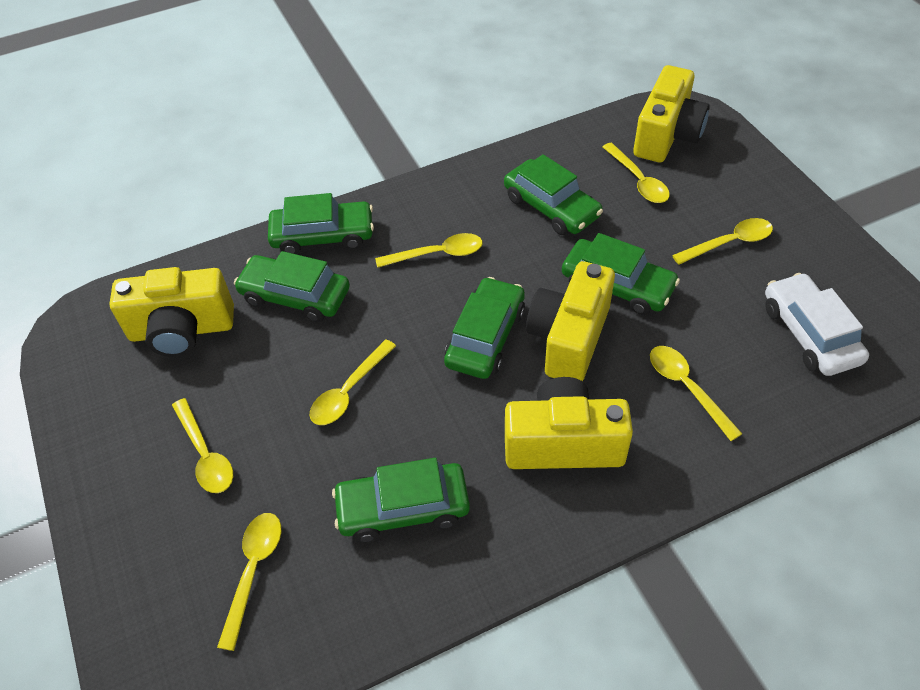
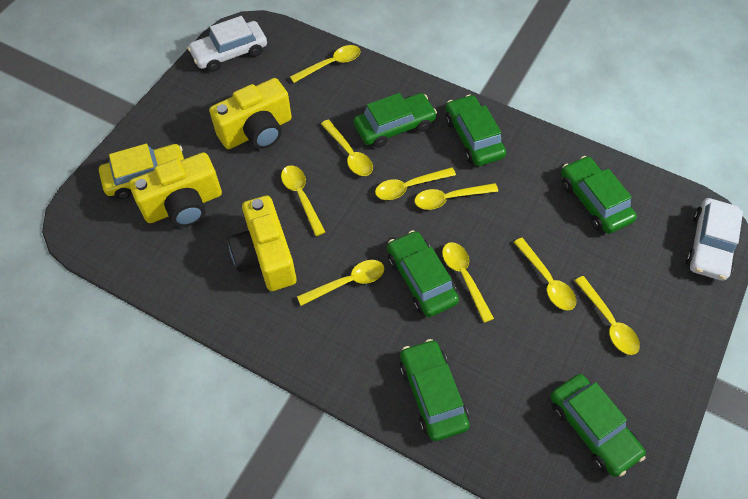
white car: [765,273,869,376] = 1 -> [187,16,267,72] [686,198,743,281] = 2
yellow camera: [109,267,234,357] [505,377,633,469] [526,261,615,381] [633,65,710,162] = 4 -> [129,152,222,227] [209,78,292,149] [228,196,296,291] = 3
yellow car: none = 0 -> [99,144,184,199] = 1
yellow spoon: [172,398,233,493] [217,513,281,651] [309,340,396,425] [375,233,483,268] [603,143,670,203] [650,346,742,441] [672,218,773,265] = 7 -> [281,165,325,236] [290,45,361,83] [297,260,385,306] [321,119,373,176] [375,167,456,200] [415,183,498,210] [442,242,494,323] [514,238,576,310] [574,276,640,355] = 9

